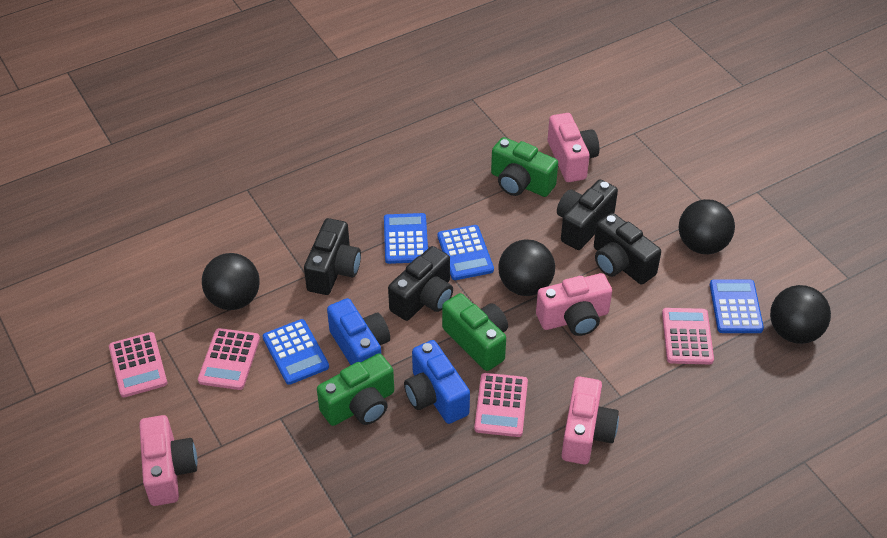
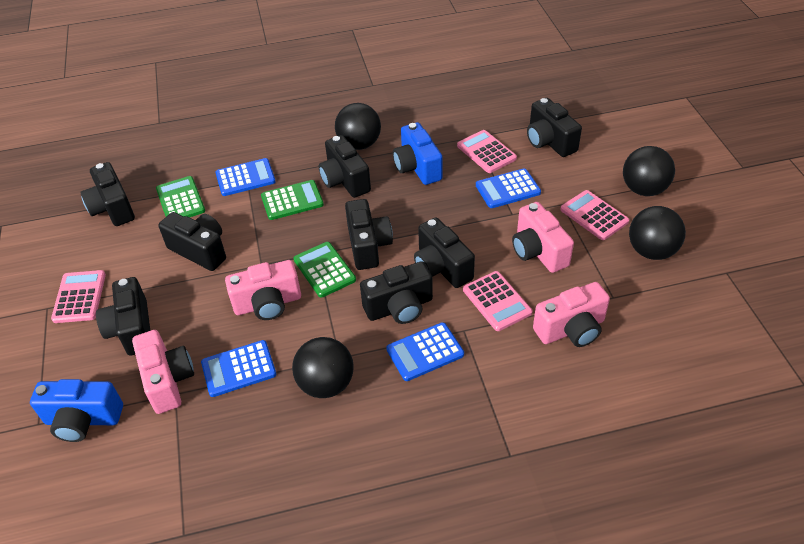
black camera: [304,218,361,295] [388,246,453,321] [557,179,618,250] [594,213,661,284] = 4 -> [80,162,135,226] [96,277,150,355] [158,212,226,271] [319,135,371,198] [345,199,393,270] [360,261,433,324] [414,217,475,288] [527,98,582,157] = 8
green calculator: none = 0 -> [156,176,205,217] [261,180,324,220] [293,242,356,298] = 3
green camera: [317,353,394,426] [442,293,508,371] [491,137,558,197] = 3 -> none = 0

